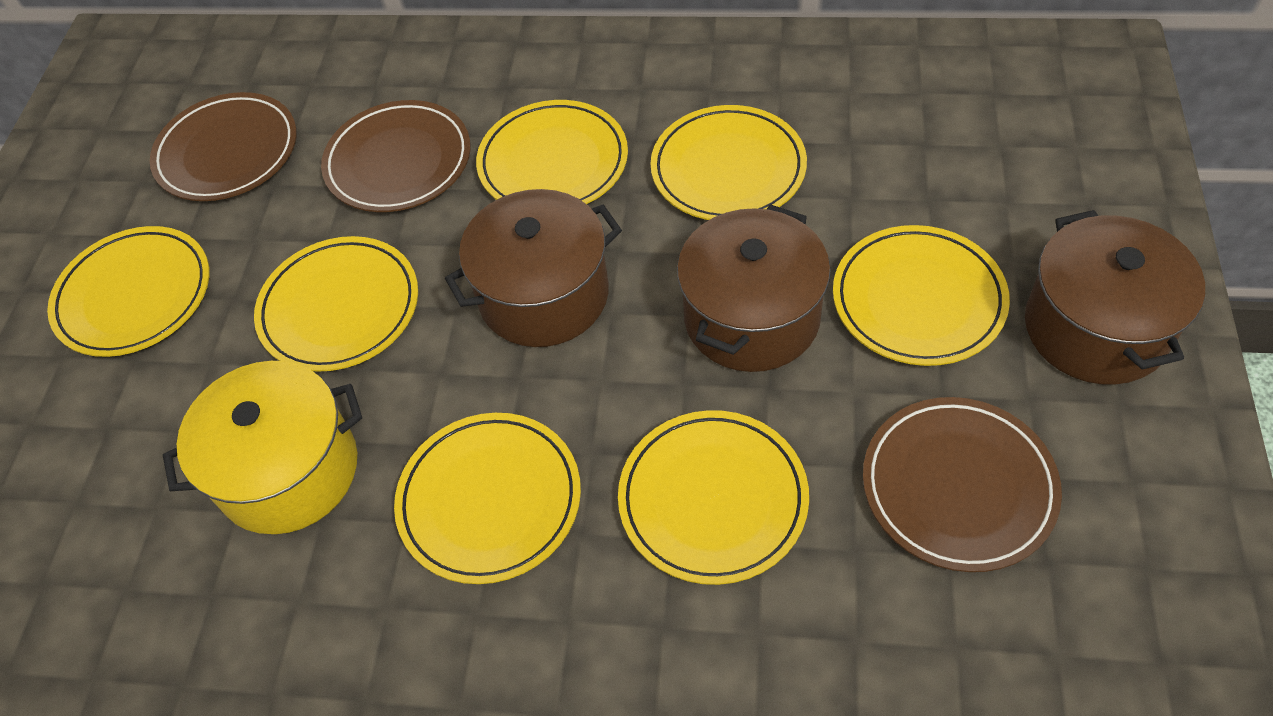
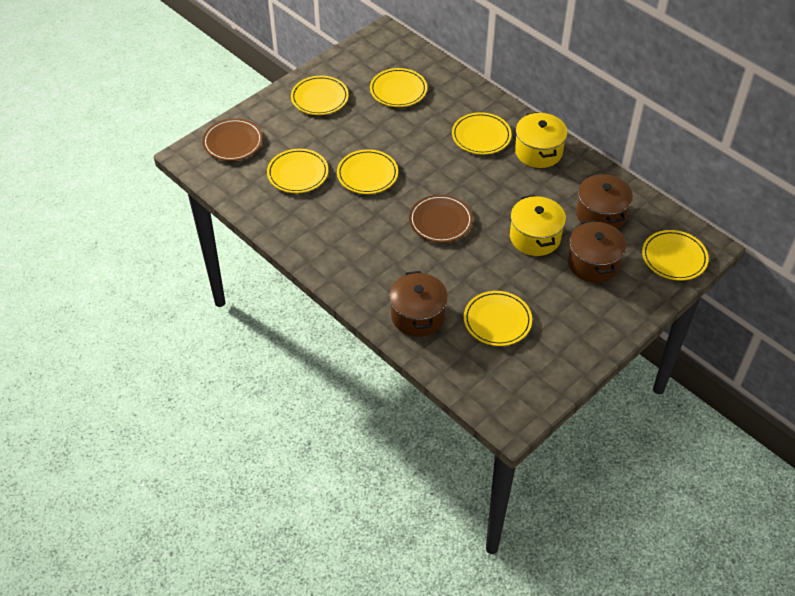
brown plate: [150,92,297,201] [321,100,471,212] [863,397,1062,572] = 3 -> [202,118,263,161] [409,195,473,243] = 2
yellow pot: [163,361,362,534] = 1 -> [510,195,566,256] [515,112,567,168] = 2

